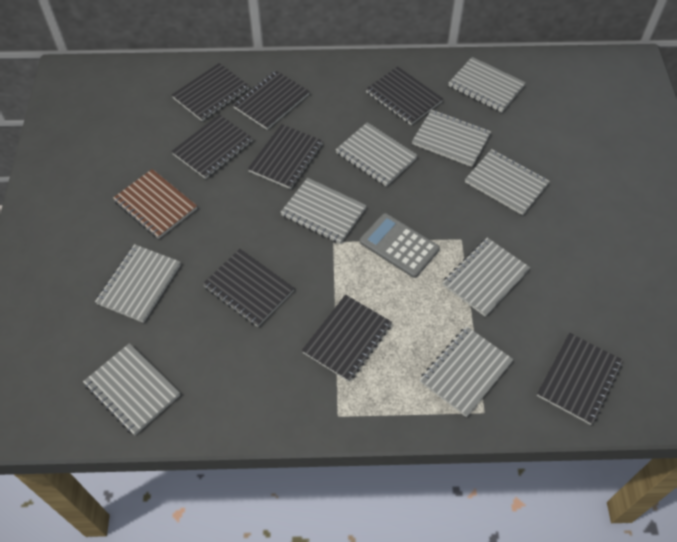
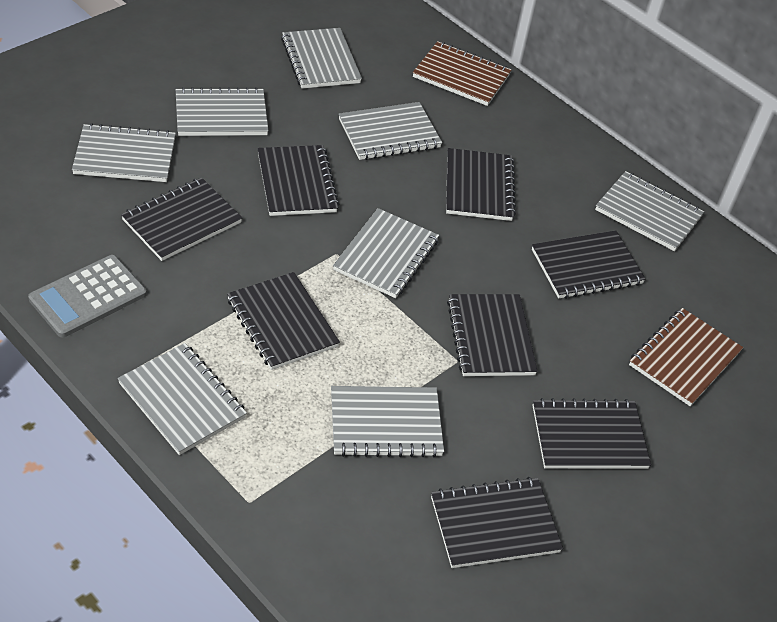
brown notebook: [113,169,197,239] = 1 -> [413,41,512,106] [629,308,743,406] = 2
grey notebook: [83,343,180,435] [95,244,181,323] [280,178,367,244] [336,123,418,187] [412,110,491,167] [420,326,514,417] [442,238,530,317] [449,57,526,112] [465,149,550,215] = 9 -> [72,123,176,182] [118,343,247,455] [176,87,268,136] [281,28,362,89] [331,386,444,457] [333,208,439,298] [339,102,442,160] [595,171,704,251] = 8

